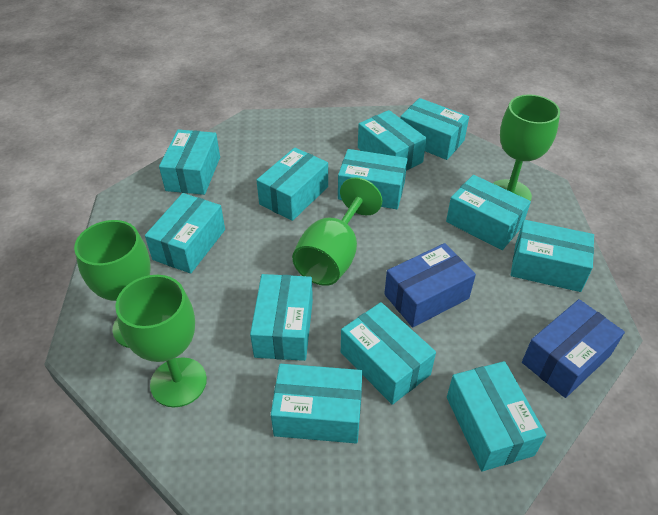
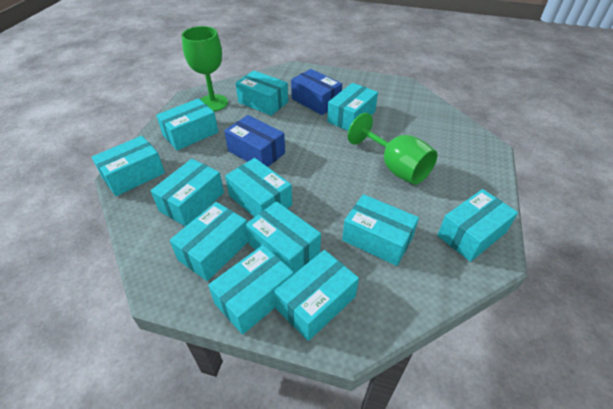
green goblet: [74,220,151,348] [115,275,207,407] [292,177,382,286] [493,94,560,201] = 4 -> [182,26,228,111] [348,113,438,185] = 2

